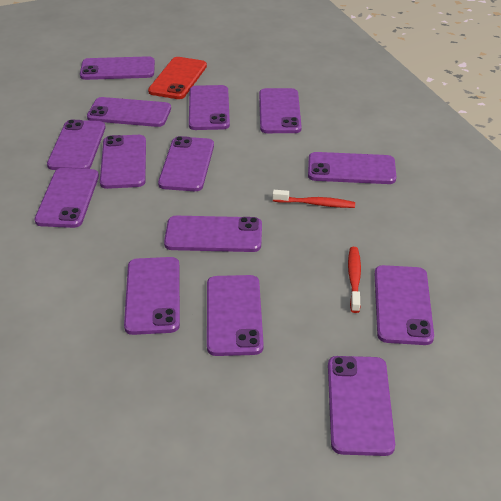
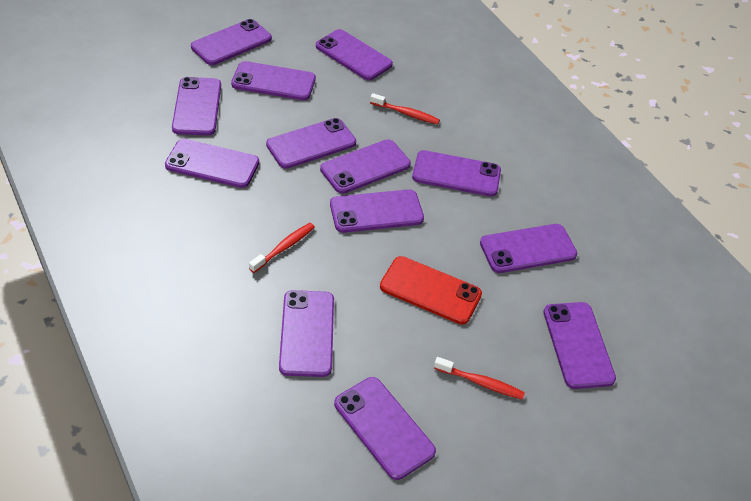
purple phone: [35,168,99,228] [47,120,106,170] [80,56,155,80] [87,97,171,127] [100,135,146,189] [124,257,180,335] [158,136,214,191] [164,216,262,252] [189,85,230,130] [207,275,264,356] [259,88,302,133] [308,152,396,184] [328,356,395,456] [375,265,434,345] = 14 -> [165,139,259,188] [172,77,221,136] [191,19,272,65] [231,61,316,100] [266,118,356,169] [279,290,334,377] [316,29,393,80] [320,139,411,194] [330,189,424,233] [334,377,436,480] [412,150,501,197] [480,224,577,273] [543,302,616,389] = 13
red toothbrush: [272,190,355,208] [348,247,361,313] = 2 -> [249,223,315,273] [370,93,440,124] [434,357,525,400] = 3

